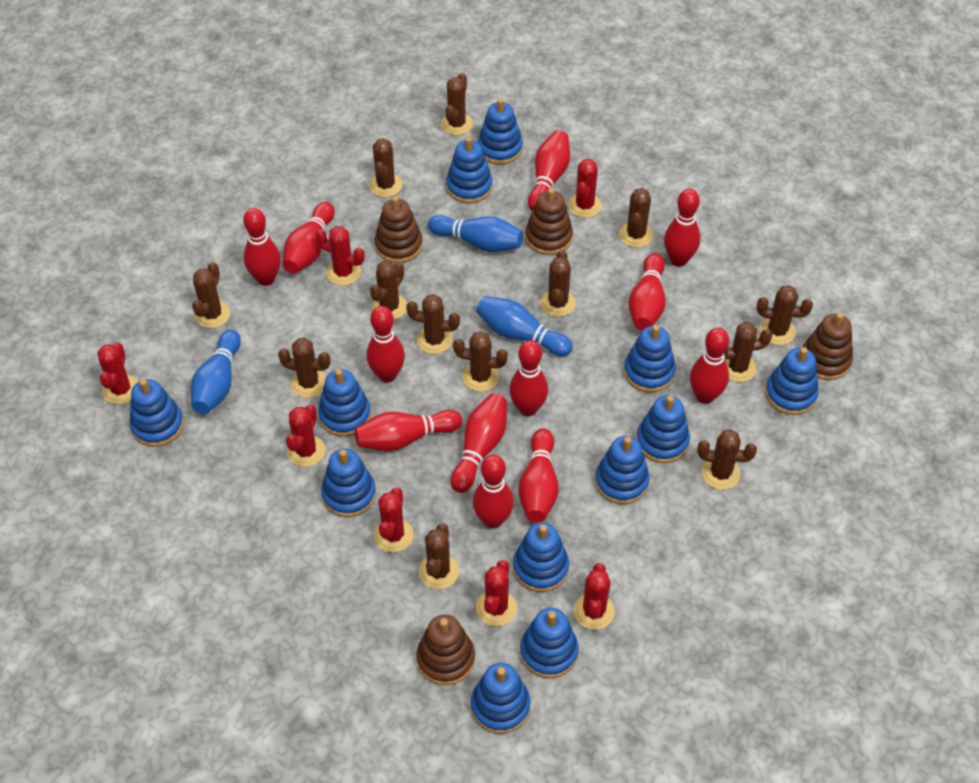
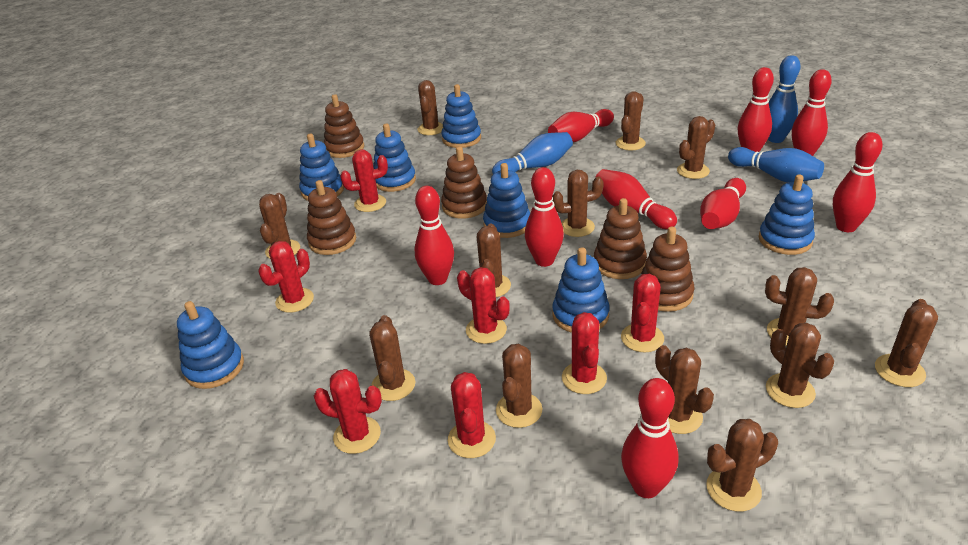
blue stacking toy: [129,379,184,447] [318,369,371,437] [321,449,376,517] [446,137,492,204] [471,663,530,734] [478,98,523,165] [513,522,569,592] [520,608,579,678] [595,436,649,504] [624,325,676,393] [636,395,690,463] [765,347,819,415] = 12 -> [177,301,244,389] [299,134,344,201] [373,123,416,192] [441,84,481,148] [483,163,530,238] [552,247,610,333] [759,174,815,255] = 7
brown stacking toy: [375,196,423,263] [417,615,475,685] [525,188,573,255] [803,313,853,380] = 4 -> [307,180,356,255] [324,94,364,158] [441,146,487,219] [594,198,647,279] [641,227,695,312] = 5
red bowling pin: [243,208,281,286] [283,202,334,274] [355,410,462,451] [367,306,405,382] [451,393,507,493] [473,455,514,529] [509,340,548,416] [518,428,559,523] [528,130,570,211] [629,253,666,331] [664,189,700,267] [690,328,729,404] = 12 -> [415,186,454,285] [525,167,564,267] [548,109,614,142] [595,169,677,229] [621,378,679,498] [700,178,746,229] [738,67,774,152] [792,69,832,156] [833,132,883,232] = 9

